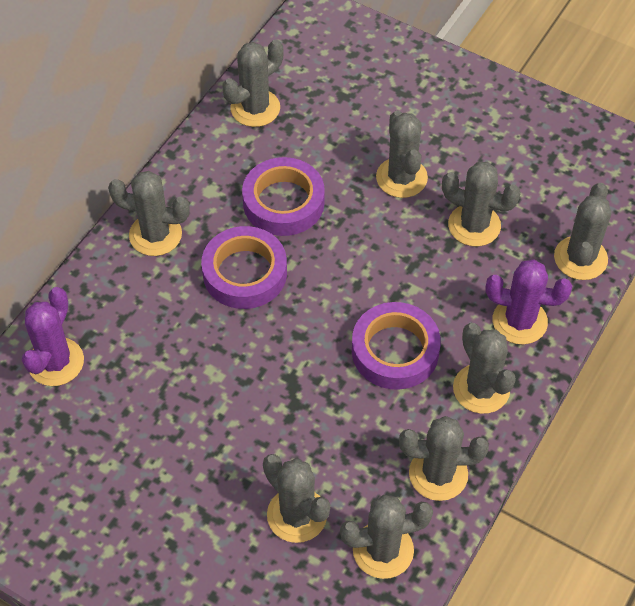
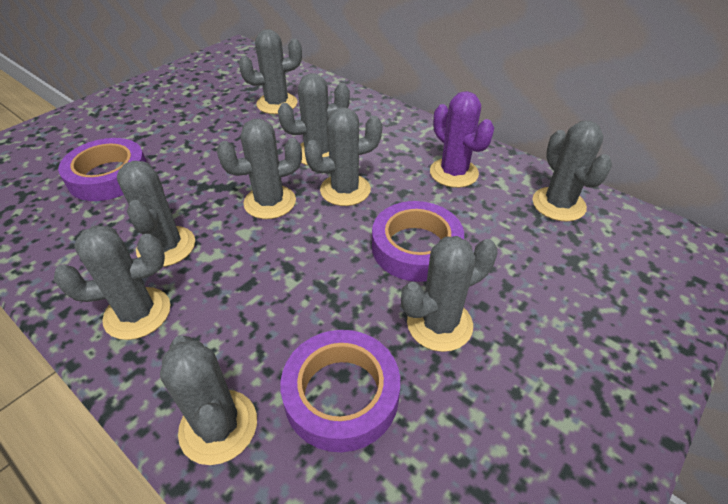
purple cactus: [22,287,84,386] [485,260,572,345] = 2 -> [430,91,494,188] = 1

